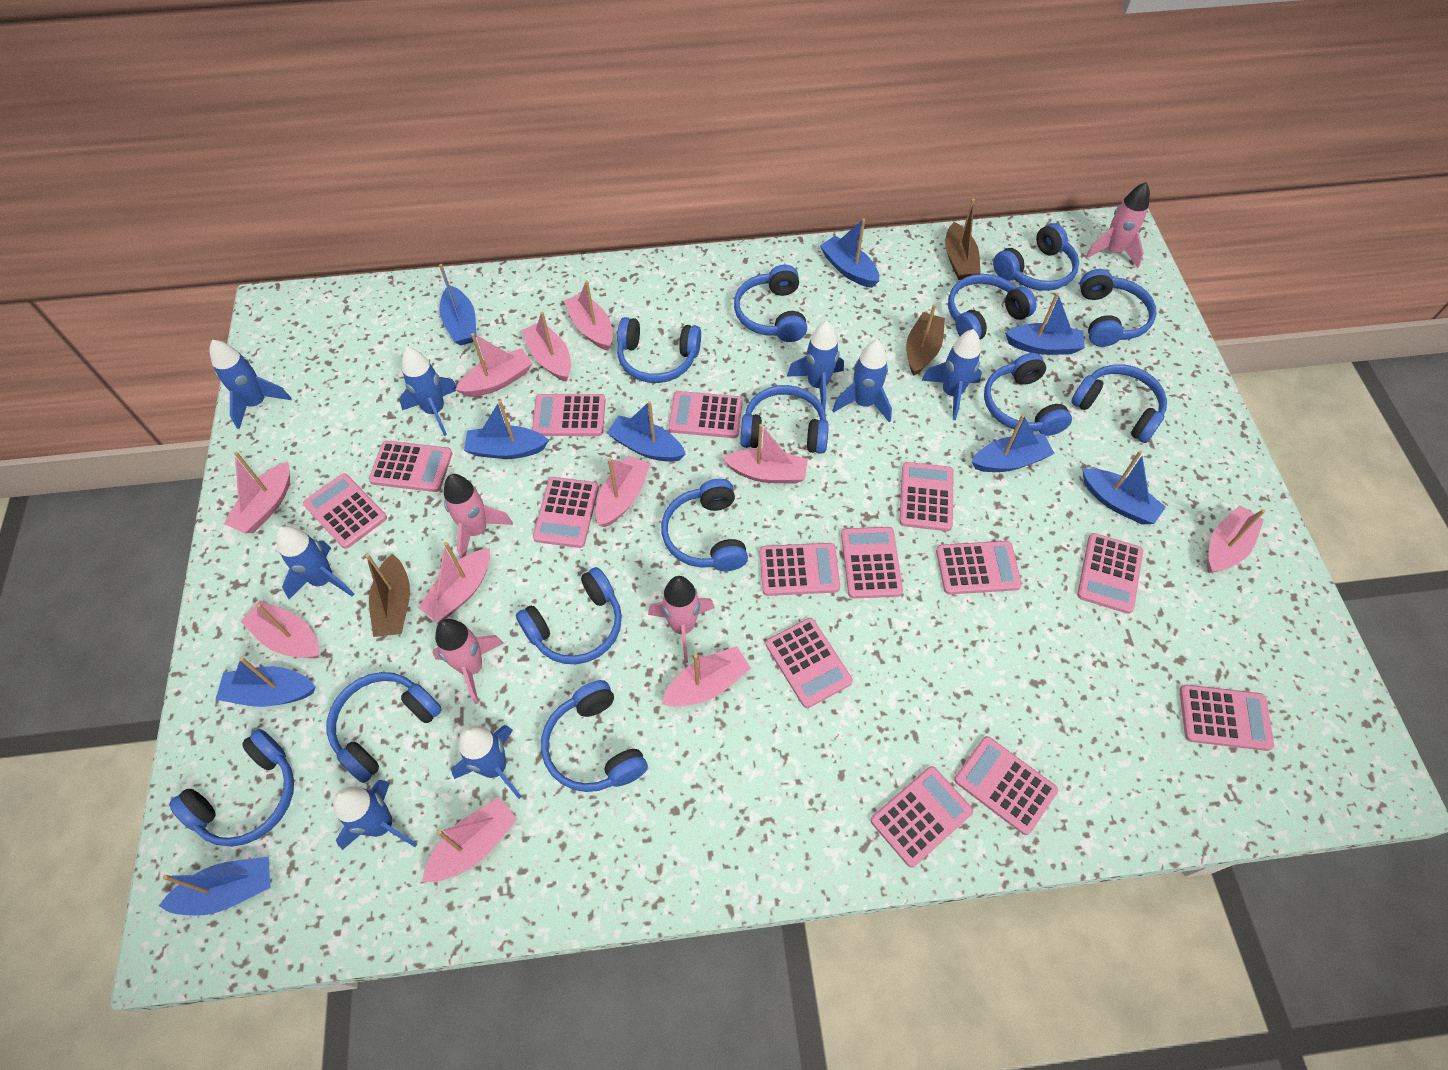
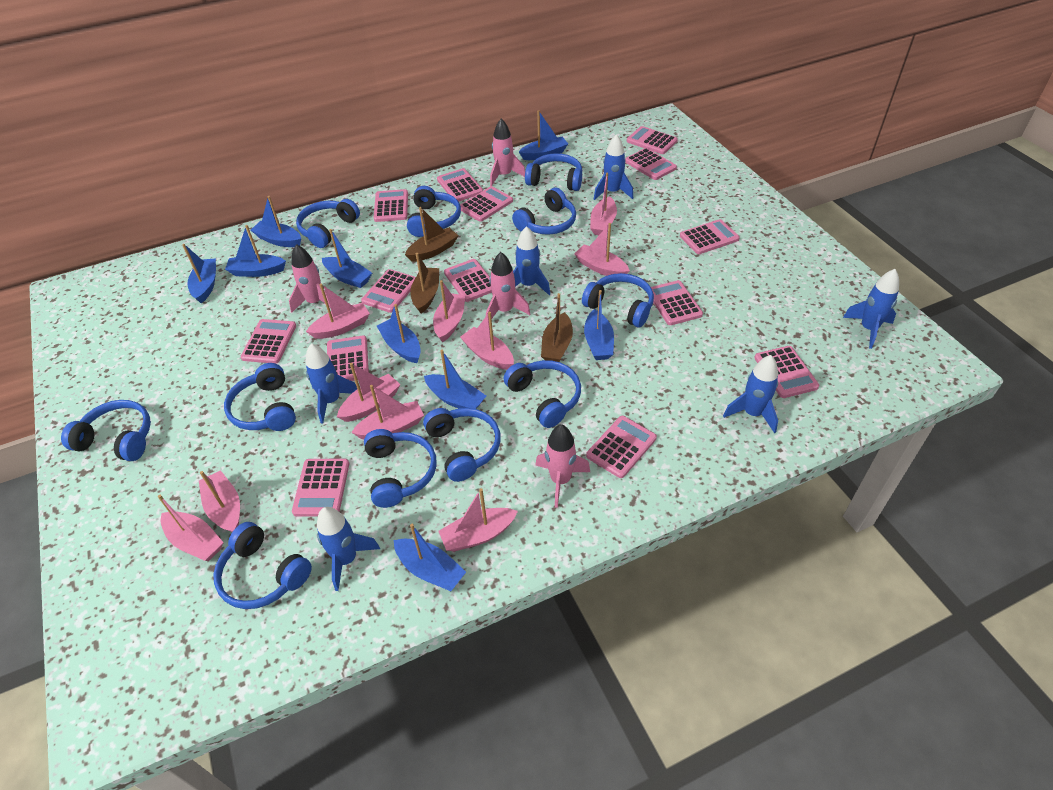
blue headphones: [169,729,294,846] [327,672,442,783] [516,567,622,664] [541,680,648,792] [617,317,701,383] [661,479,748,571] [734,265,807,342] [740,385,829,454] [948,274,1037,339] [984,353,1072,436] [993,223,1079,291] [1071,364,1167,443] [1080,269,1156,347] = 13 -> [61,400,151,461] [213,522,312,609] [224,363,296,431] [296,199,360,248] [364,429,437,508] [407,186,461,237] [423,408,501,482] [504,360,581,428] [512,188,576,235] [525,153,582,191] [582,273,654,327] = 11
blue rocket: [209,340,292,429] [276,526,354,599] [333,780,417,850] [399,347,457,436] [451,725,522,799] [787,321,844,410] [832,340,892,422] [921,329,982,420] = 8 -> [305,343,357,424] [317,507,380,591] [513,226,550,295] [594,134,633,200] [723,355,778,433] [843,269,899,349] = 6
pink boat: [224,452,290,533] [240,600,319,658] [418,542,490,622] [422,797,517,882] [455,333,533,397] [522,312,571,382] [564,280,613,351] [595,455,650,527] [661,646,751,707] [723,424,808,484] [1207,505,1265,573] = 11 -> [158,495,224,561] [199,470,240,532] [306,284,370,339] [337,363,401,422] [351,385,424,439] [433,280,466,342] [438,488,518,552] [460,312,514,370] [574,223,630,276] [590,173,617,235] = 10

